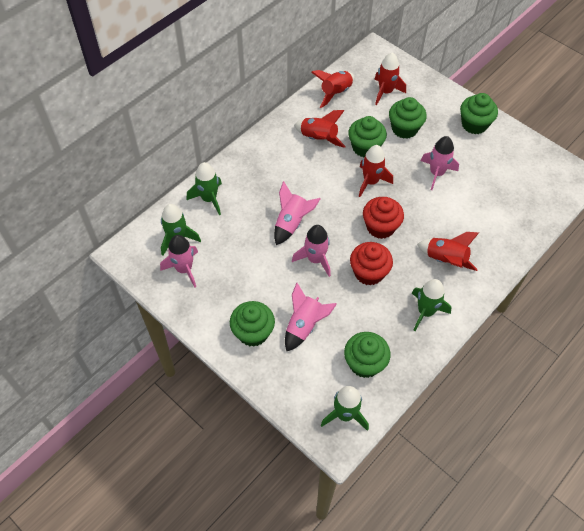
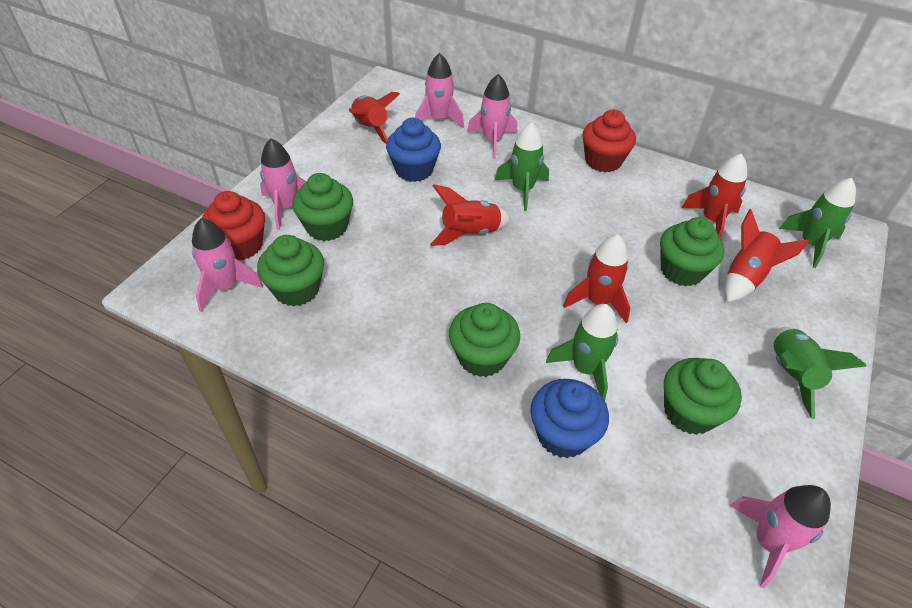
blue cupcake: none = 0 -> [386,118,441,182] [530,379,609,458] = 2

